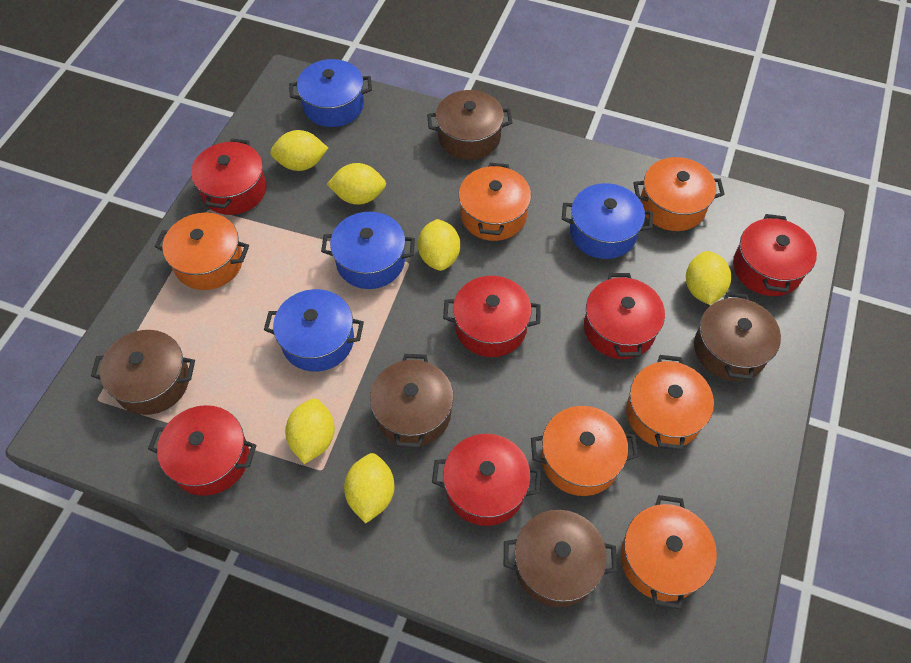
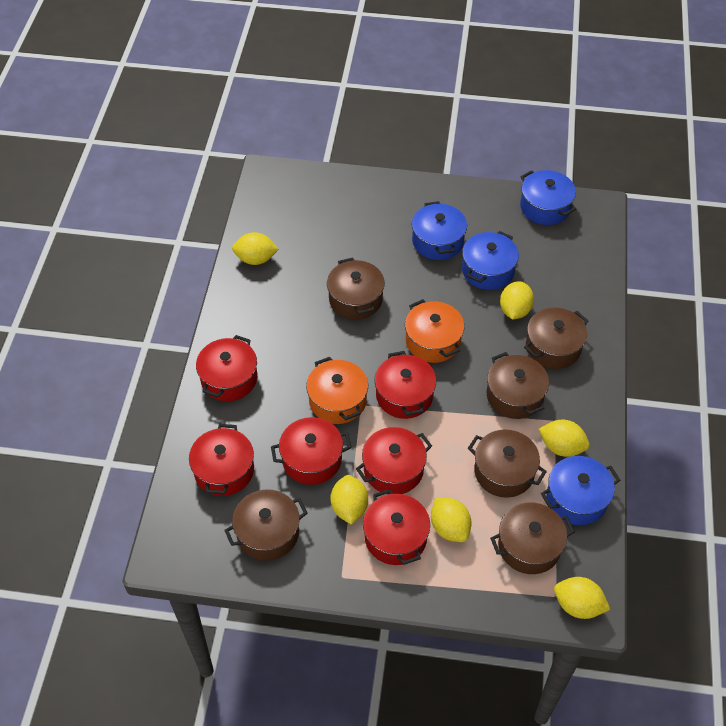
brown pot: [91,330,195,415] [370,354,454,448] [427,90,512,160] [504,510,617,607] [694,292,781,381] = 5 -> [224,489,308,561] [327,257,385,320] [468,430,547,498] [487,352,549,419] [490,503,575,574] [524,307,588,369] = 6
orange pot: [155,212,249,290] [459,163,531,241] [531,406,638,496] [621,495,717,609] [626,355,714,450] [633,157,725,231] = 6 -> [306,357,368,424] [405,299,464,363] = 2

